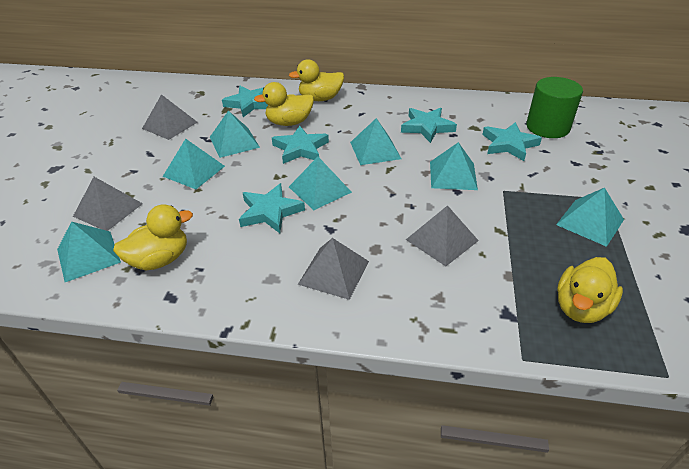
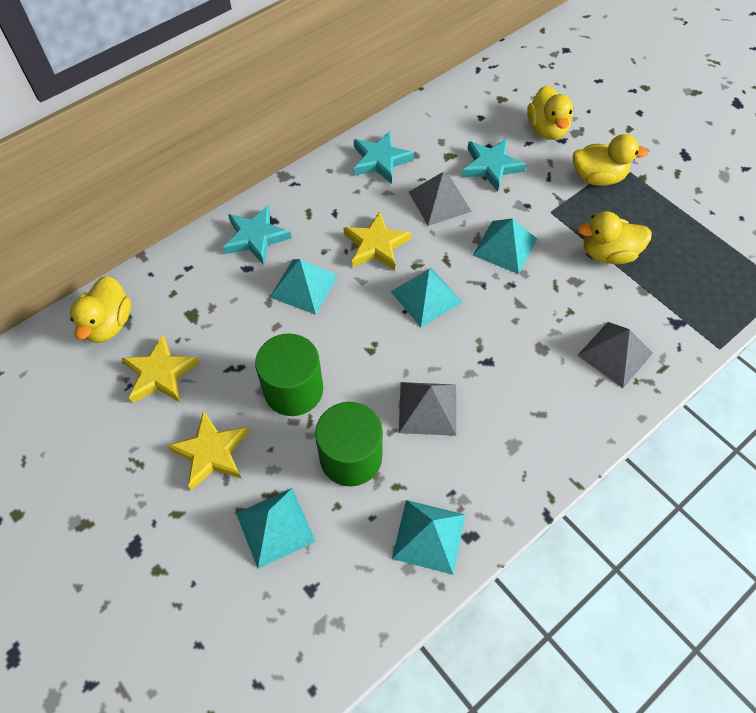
green cylinder: [526,77,583,138] = 1 -> [255,333,323,416] [315,402,383,486] = 2
grey pyramid: [73,177,143,231] [142,94,198,140] [298,238,369,300] [406,205,479,266] = 4 -> [399,382,456,436] [409,172,472,226] [577,322,653,388] = 3
turquoise pyramid: [57,221,121,282] [163,139,225,189] [210,110,260,158] [289,157,352,210] [350,118,401,165] [430,142,478,190] [556,188,624,247] = 7 -> [236,488,316,569] [270,259,338,315] [390,268,463,327] [392,500,465,575] [473,218,537,274] = 5
turquoise star: [222,86,268,117] [239,183,305,233] [272,126,329,164] [401,108,457,143] [482,122,542,161] = 5 -> [223,205,291,265] [354,131,414,184] [462,139,526,192] = 3
yellow star: none = 0 -> [121,334,200,403] [167,411,249,490] [344,211,411,270] = 3

